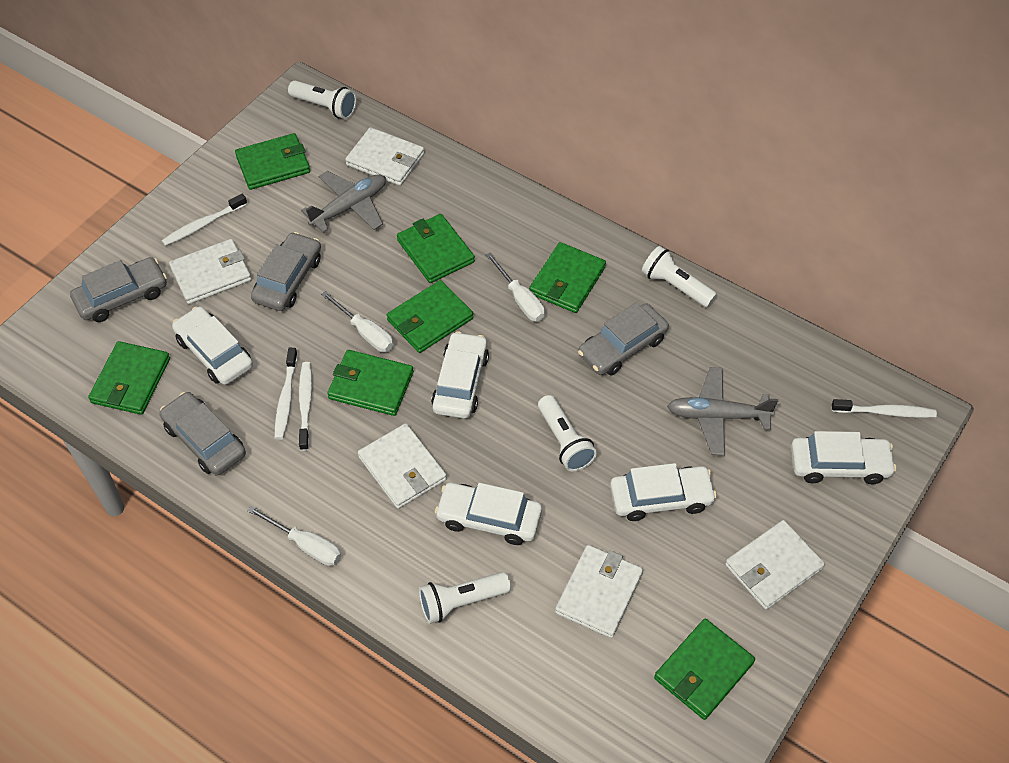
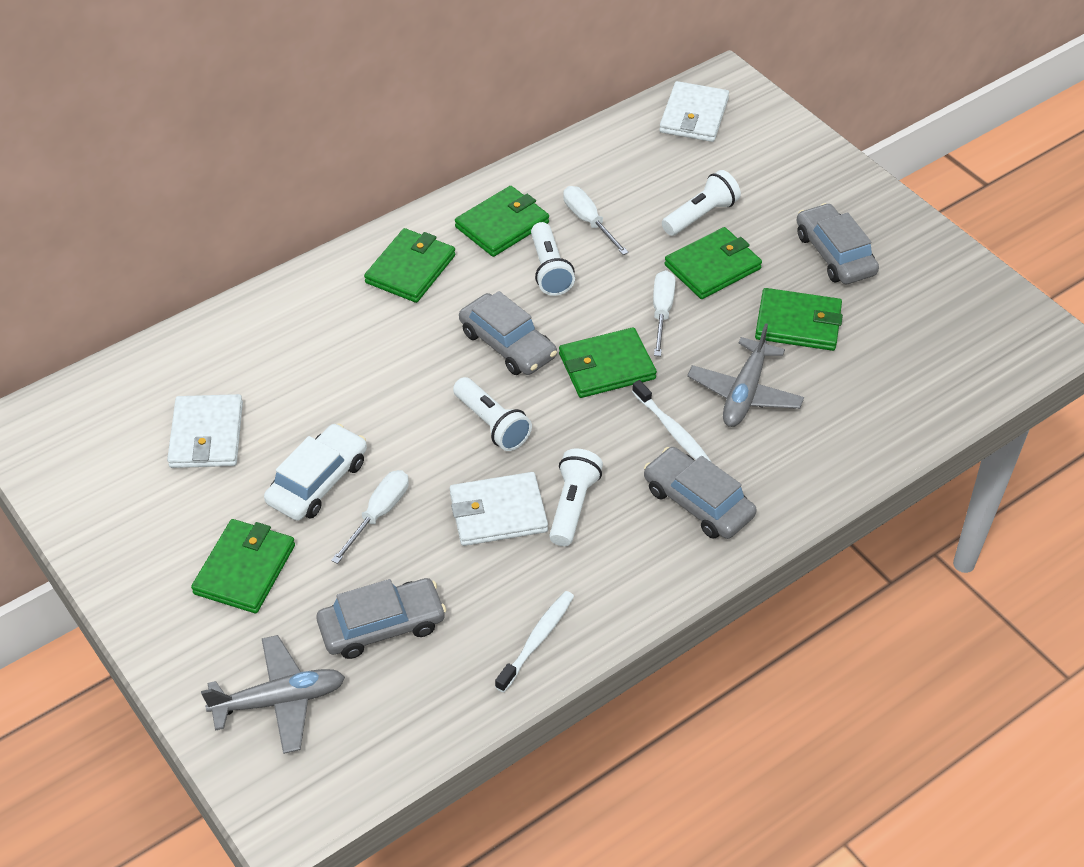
green wallet: [88,341,170,415] [235,133,310,190] [327,350,414,416] [387,280,474,353] [397,214,475,283] [529,242,606,313] [654,619,755,720] = 7 -> [191,519,295,613] [364,228,455,303] [455,186,549,257] [559,327,657,398] [665,227,762,299] [755,288,843,351] = 6
white car: [172,307,253,385] [431,332,489,419] [435,483,542,545] [610,463,717,521] [791,431,896,484] = 5 -> [264,423,367,521] = 1
white toothbrush: [162,194,247,246] [274,348,298,440] [299,362,312,451] [832,399,937,418] = 4 -> [495,591,574,692] [632,380,711,462] = 2
white wallet: [169,239,252,304] [345,127,424,186] [358,423,447,509] [555,545,643,638] [725,520,825,610] = 5 -> [167,394,243,468] [450,472,548,546] [659,81,729,142] = 3

